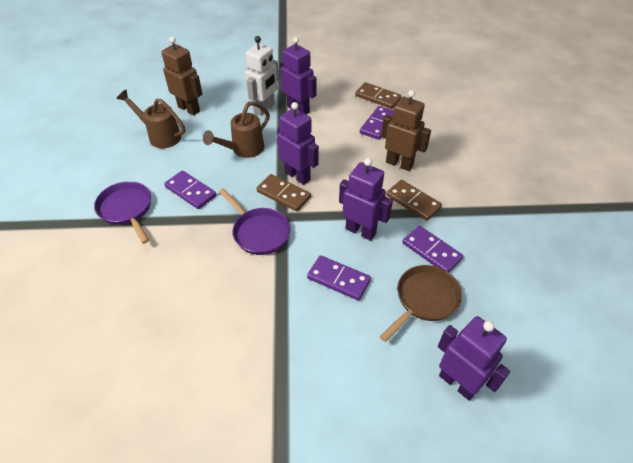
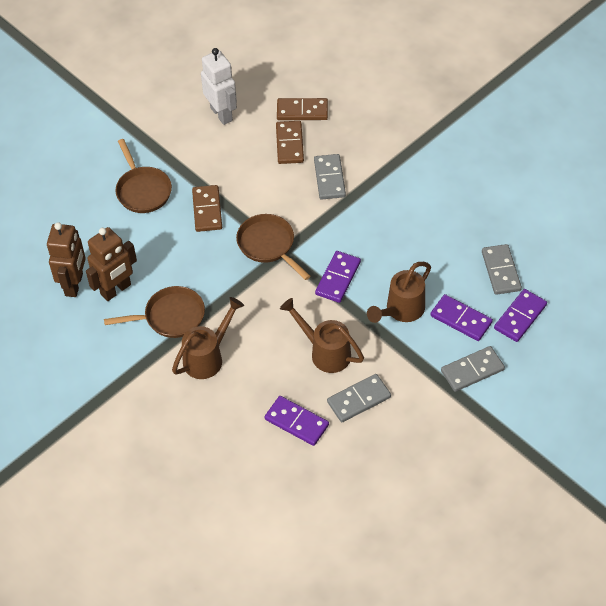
brown pan: [380,265,462,342] = 1 -> [104,286,205,338] [115,139,172,213] [236,214,311,280] = 3
brown watering can: [116,90,185,148] [203,101,270,158] = 2 -> [172,297,244,379] [280,298,364,373] [367,262,431,323] = 3
grey domino: none = 0 -> [314,154,346,200] [327,374,391,422] [441,346,505,392] [482,244,522,295] = 4
purple pan: [94,181,151,244] [219,188,291,255] = 2 -> none = 0
purple robot: [277,102,319,185] [281,37,316,114] [339,158,393,241] [438,316,510,400] = 4 -> none = 0

